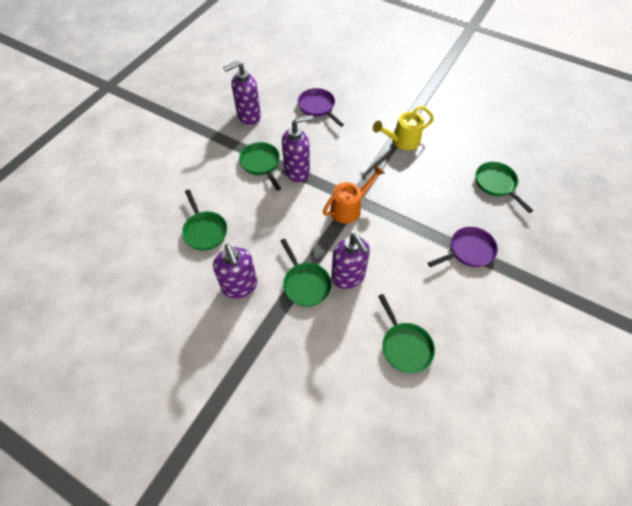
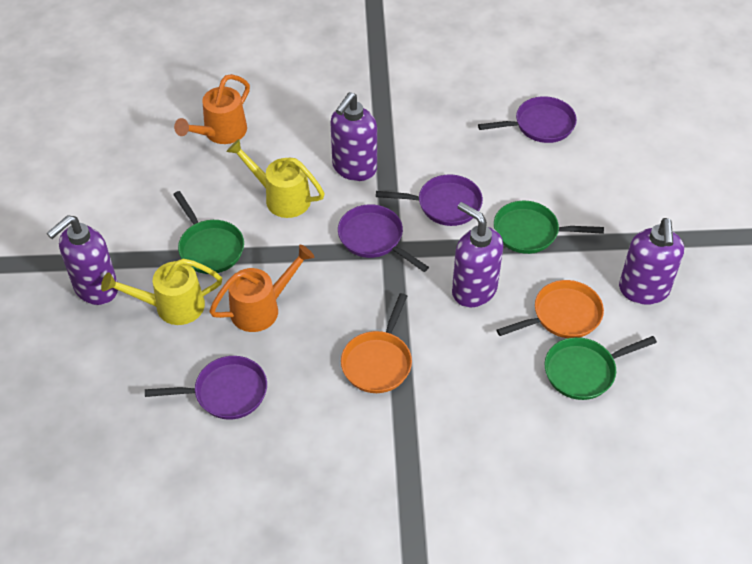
green pan: [182,190,227,251] [239,142,281,191] [281,239,332,307] [378,294,435,373] [475,162,533,213] = 5 -> [173,191,244,274] [494,201,604,254] [545,336,657,400] = 3
orange pan: none = 0 -> [341,293,412,393] [497,280,604,338] = 2
orange watering can: [323,165,385,224] = 1 -> [174,74,250,144] [209,245,314,332] = 2
purple pan: [298,88,344,127] [428,227,498,267] = 2 -> [145,356,267,420] [338,204,429,272] [376,174,483,226] [478,96,577,143] = 4
yellow watering can: [373,106,434,150] = 1 -> [101,258,222,325] [227,139,325,218] = 2

